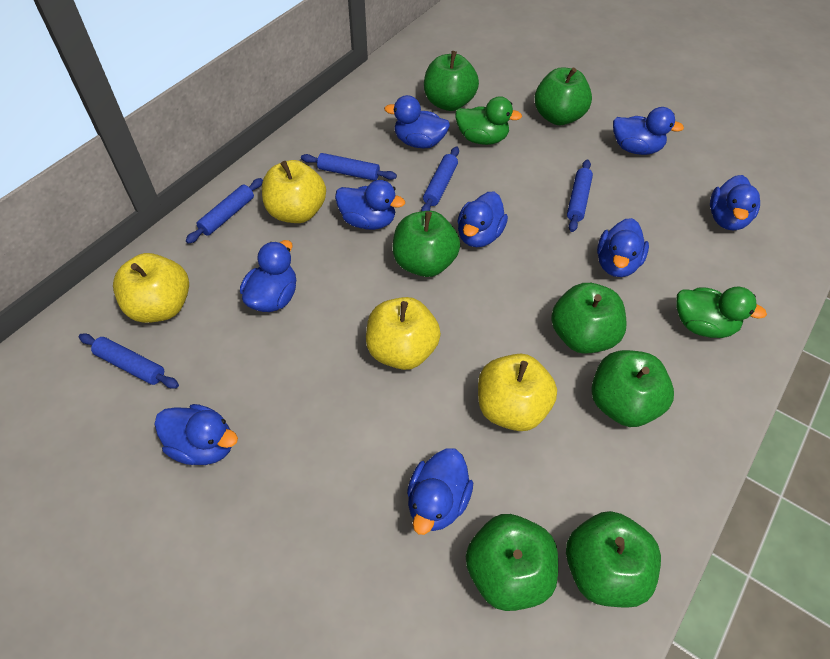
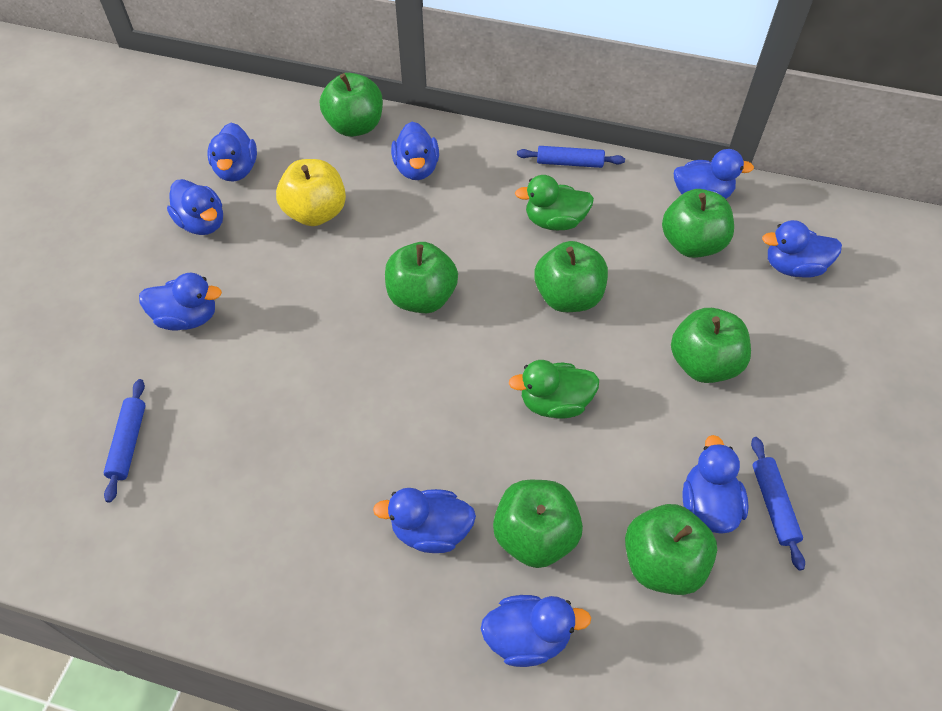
blue rolling pin: [79,333,179,389] [186,178,263,244] [301,153,397,181] [421,147,459,211] [567,160,593,232] = 5 -> [104,379,146,503] [517,146,625,168] [751,437,805,571] = 3
yellow apple: [113,253,189,323] [262,160,326,223] [366,297,441,370] [478,354,557,431] = 4 -> [276,159,346,226] = 1

